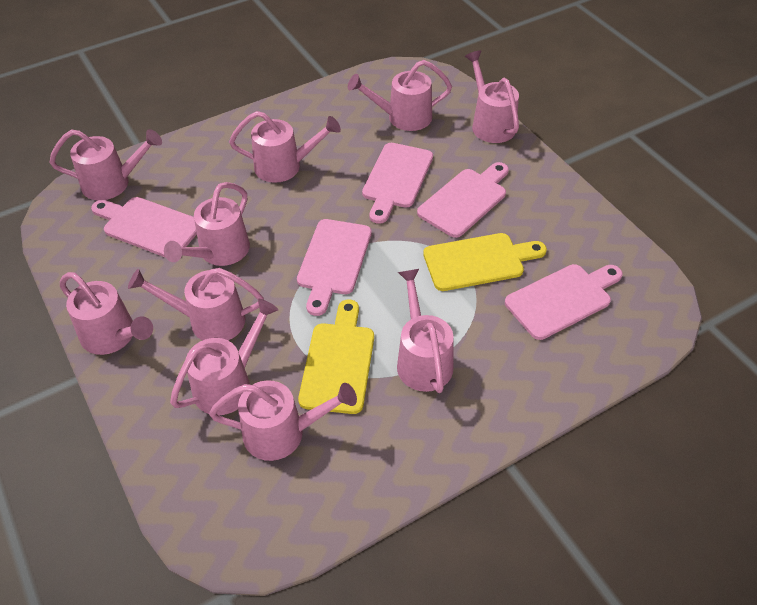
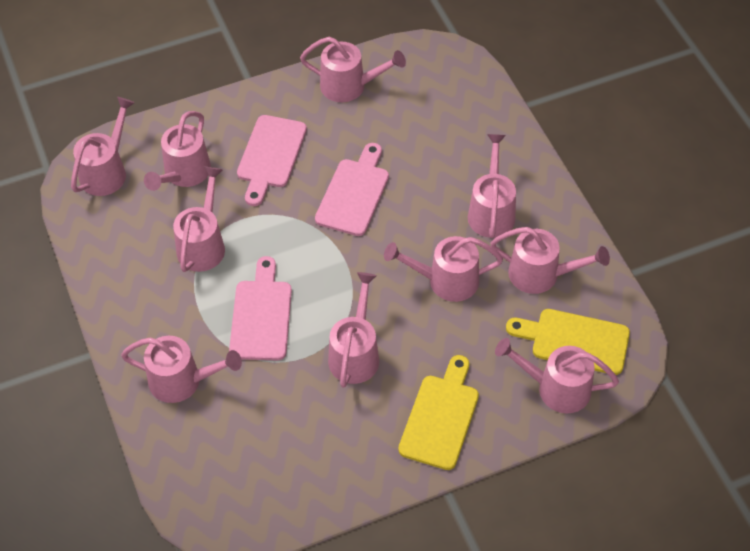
pink cutting board: [91,197,197,258] [297,219,372,316] [362,143,433,224] [417,162,509,238] [505,264,623,340] = 5 -> [229,256,292,360] [237,115,307,206] [315,143,389,236] = 3

